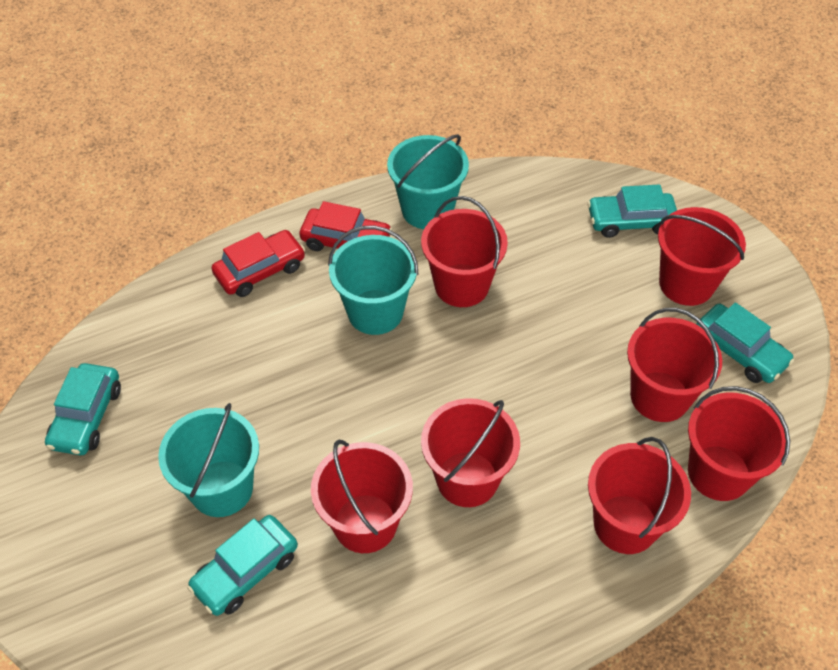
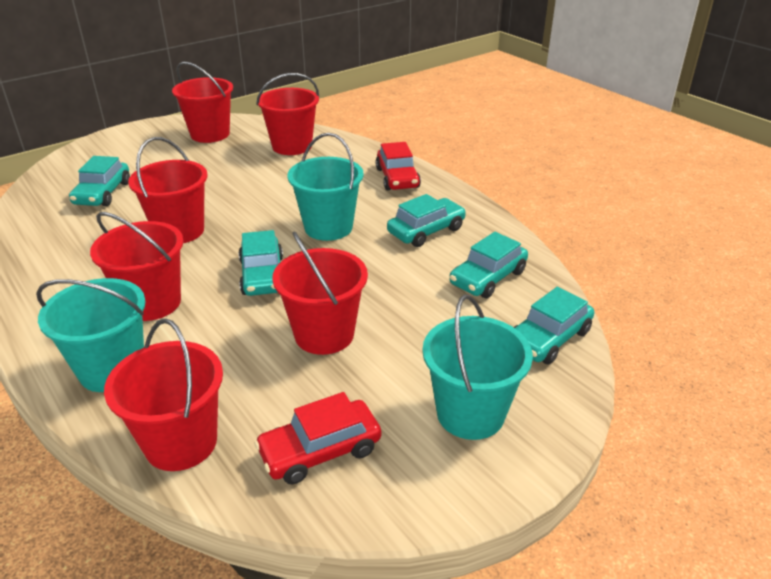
red bucket: [311,440,413,553] [421,196,508,307] [421,398,520,507] [588,437,691,554] [627,308,722,422] [658,207,746,306] [688,386,790,501] = 7 -> [90,212,183,321] [104,318,223,471] [128,137,207,243] [172,62,233,143] [256,73,319,155] [272,231,368,355] = 6
turquoise car: [45,363,121,455] [187,515,298,616] [587,184,677,238] [696,302,794,383] = 4 -> [69,156,130,206] [238,230,283,296] [387,194,466,247] [449,232,528,298] [514,287,594,364] = 5

